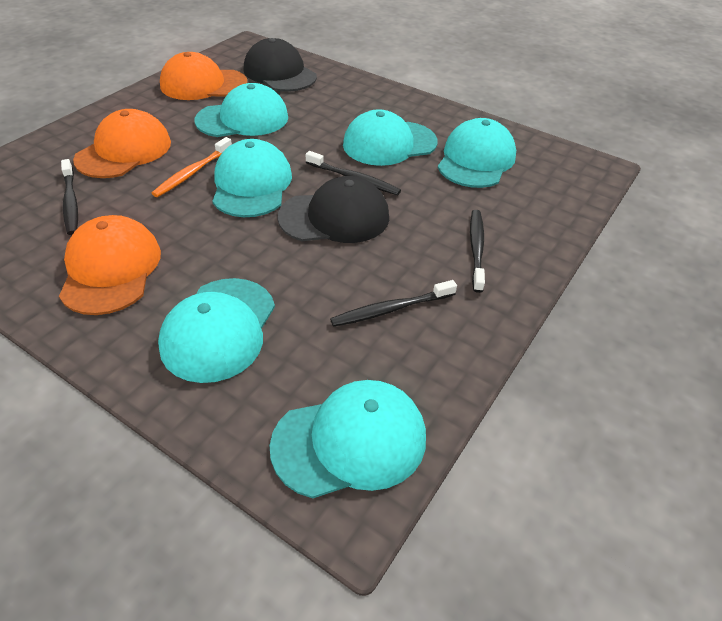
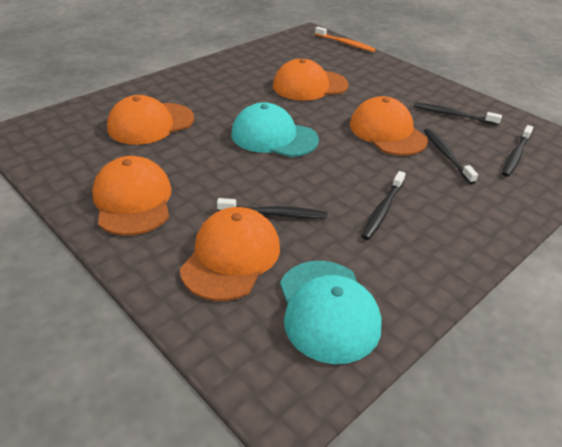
black cap: [244,38,317,92] [277,176,389,243] = 2 -> none = 0
black toothbrush: [61,159,78,235] [305,151,401,195] [330,280,457,327] [470,210,485,293] = 4 -> [217,198,328,219] [361,171,406,240] [414,102,502,125] [424,129,478,184] [502,125,533,177] = 5
orange cap: [59,215,161,315] [73,109,171,178] [160,52,248,100] = 3 -> [92,156,171,236] [107,95,194,145] [180,207,280,301] [273,59,349,101] [350,96,428,156] = 5
turquoise cap: [158,278,275,383] [195,83,288,137] [212,139,292,217] [270,380,426,498] [343,109,438,166] [438,118,516,188] = 6 -> [231,102,319,157] [280,261,382,364] = 2

